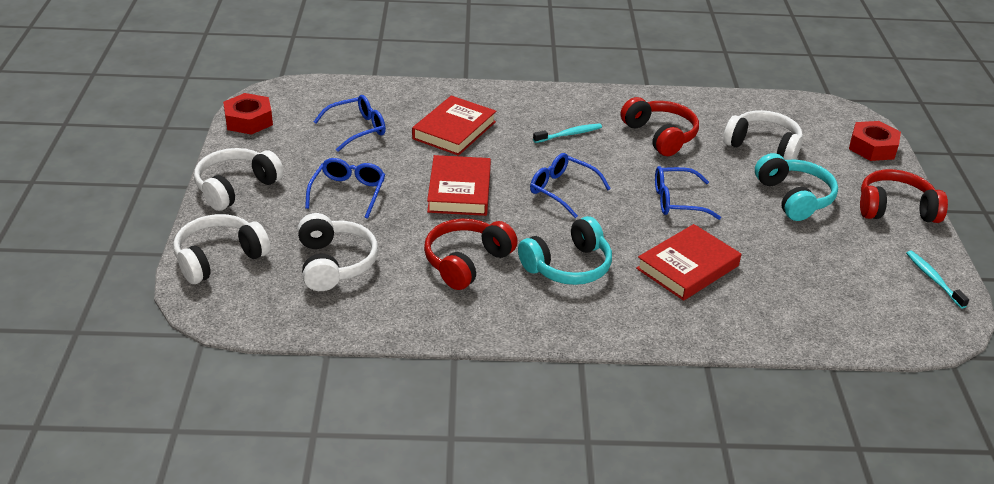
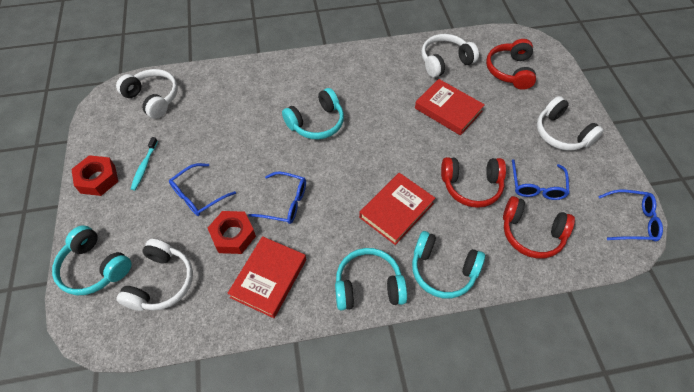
turquoise headphones: [518,216,612,285] [755,153,838,221] = 2 -> [52,225,132,295] [282,88,344,139] [335,248,407,310] [412,231,485,299] = 4
turquoise toothbrush: [533,123,602,143] [906,251,969,309] = 2 -> [131,137,158,190] = 1

